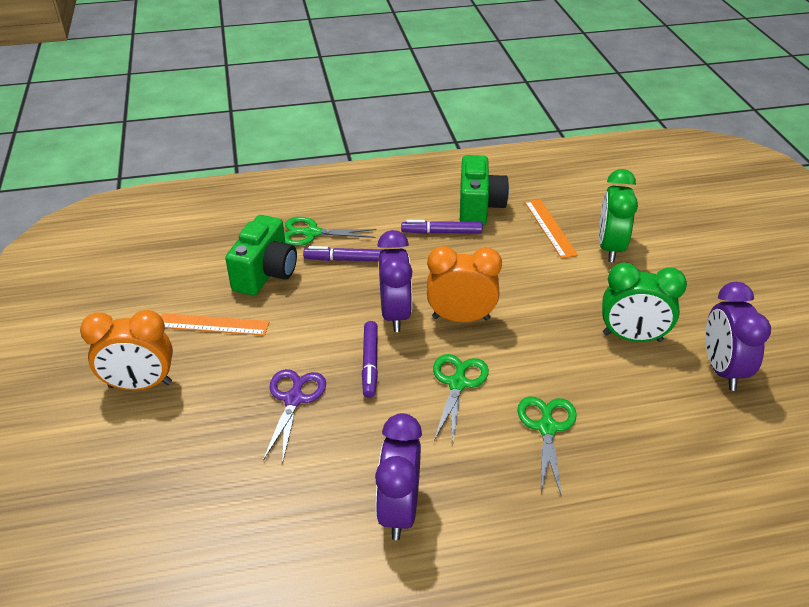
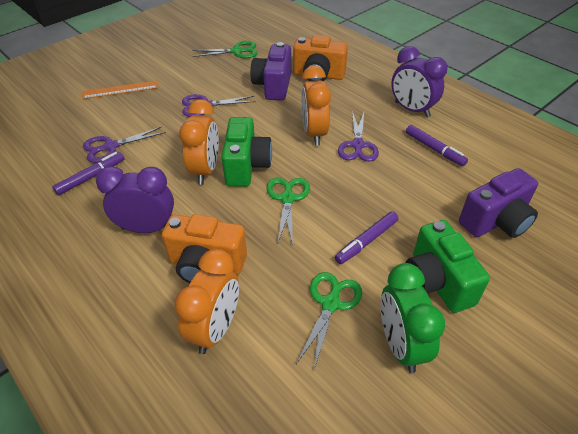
green clock: [599,169,638,262] [602,262,687,342] = 2 -> [381,263,445,373] = 1
orange camera: none = 0 -> [162,214,247,283] [293,34,348,81] = 2
orange clock: [80,310,173,390] [427,246,502,322] = 2 -> [174,249,239,354] [179,99,219,185] [301,65,331,146] = 3
orange ruler: [161,313,269,336] [525,199,578,259] = 2 -> [82,81,158,99] = 1
purple camera: none = 0 -> [251,42,291,101] [459,168,538,238] = 2
purple clock: [375,413,422,540] [377,230,412,332] [706,282,771,391] = 3 -> [96,166,174,233] [391,46,448,118] = 2
purple scissors: [263,369,326,464] = 1 -> [83,126,166,163] [182,94,256,117] [338,111,379,161] = 3

